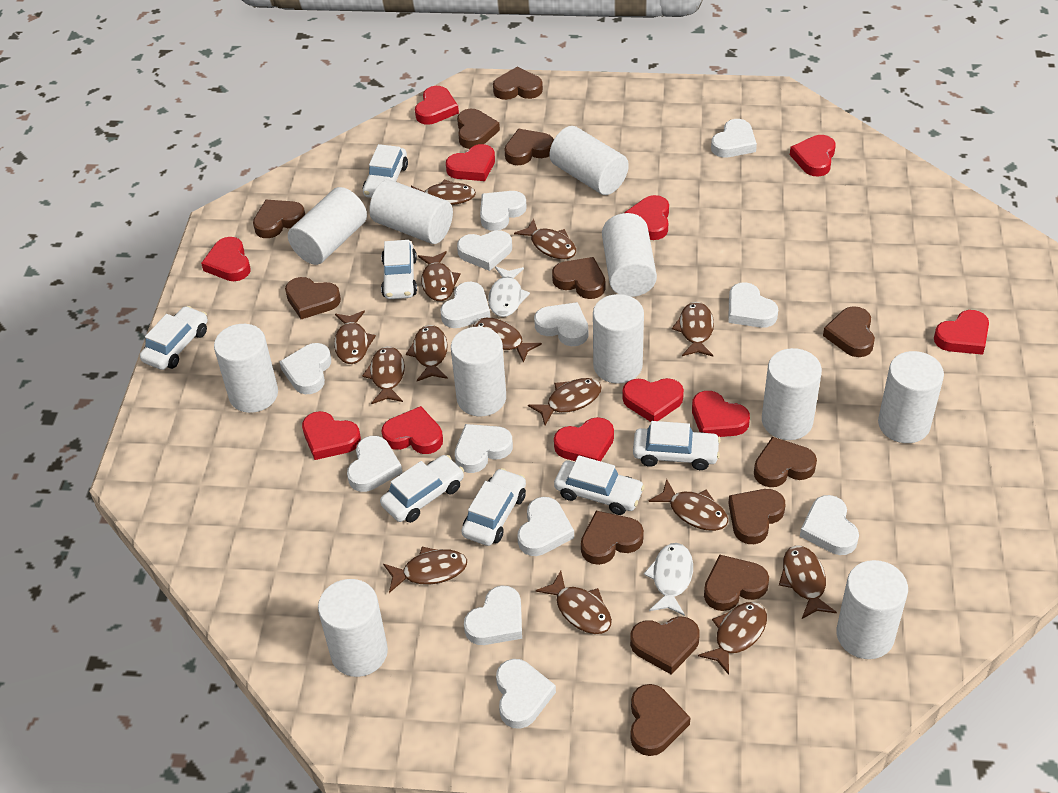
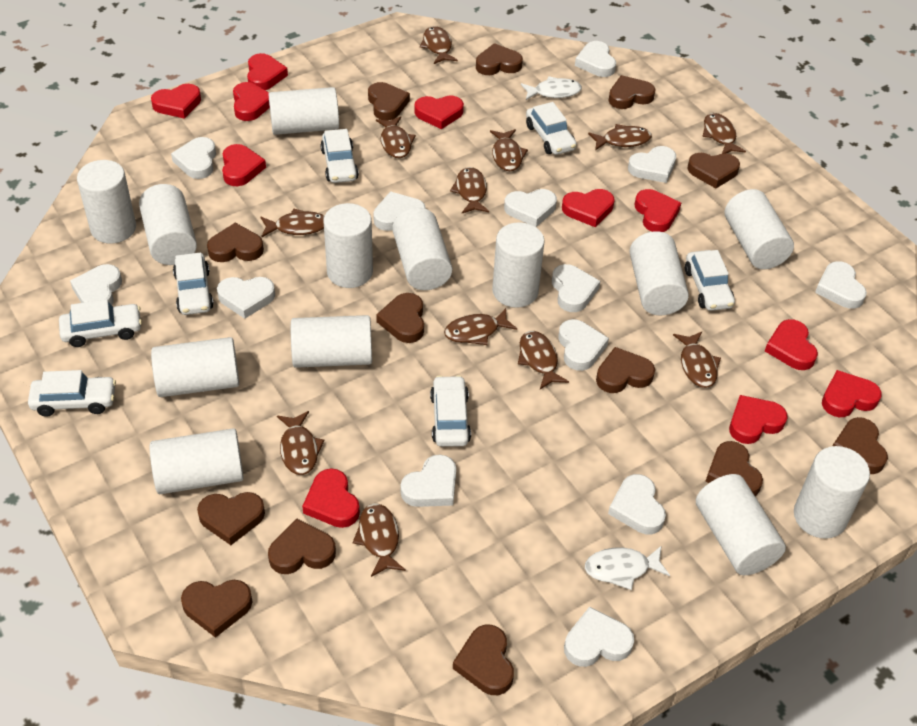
brown fish: [334,311,376,364] [362,346,405,404] [383,547,467,593] [406,325,448,381] [411,179,476,205] [418,251,461,301] [473,318,542,363] [514,218,576,260] [528,378,601,425] [536,571,612,634] [648,479,728,531] [672,302,714,357] [698,602,767,675] [779,545,837,619] = 14 -> [261,208,324,237] [277,411,325,475] [353,503,406,577] [376,116,416,158] [420,26,458,64] [444,308,517,345] [450,167,489,213] [490,129,528,171] [518,331,569,389] [588,124,652,151] [673,332,721,388] [702,113,746,154] = 12
white cylinder: [214,324,278,413] [288,187,367,265] [318,579,388,677] [369,180,453,244] [451,327,506,416] [549,126,629,195] [593,294,644,383] [602,213,657,297] [762,348,822,440] [836,560,908,659] [878,351,944,443] = 11 -> [77,160,136,244] [139,184,197,265] [149,428,244,494] [151,337,239,397] [268,87,339,135] [291,315,372,368] [323,203,373,288] [392,208,452,290] [492,222,545,308] [630,231,689,315] [696,474,786,575] [725,189,794,269] [794,446,870,539] = 13

